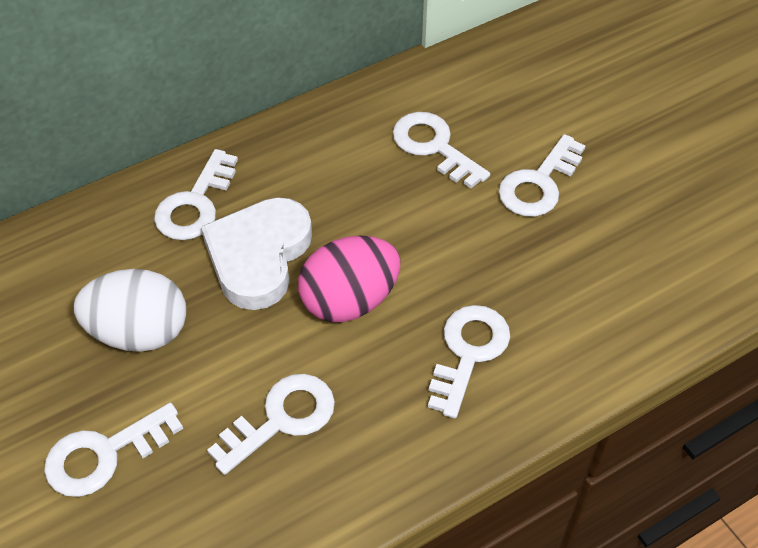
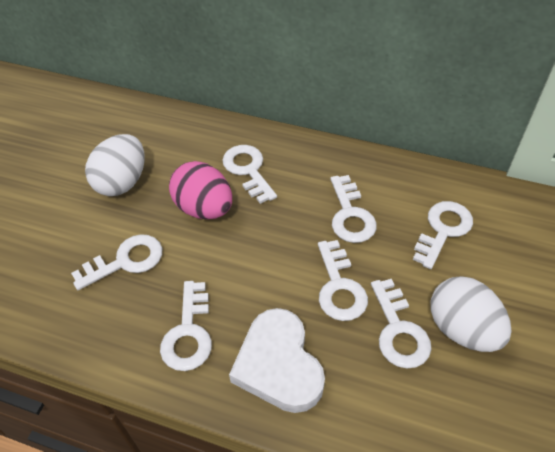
white egg: [74,269,186,352] = 1 -> [85,134,144,196] [430,276,511,352] = 2
white key: [44,403,183,497] [154,149,238,240] [207,374,335,475] [393,112,490,189] [428,305,510,418] [498,134,585,217] = 6 -> [71,234,162,290] [160,281,212,371] [222,145,277,204] [318,240,368,321] [330,175,377,243] [371,279,431,368] [413,201,473,269] = 7

